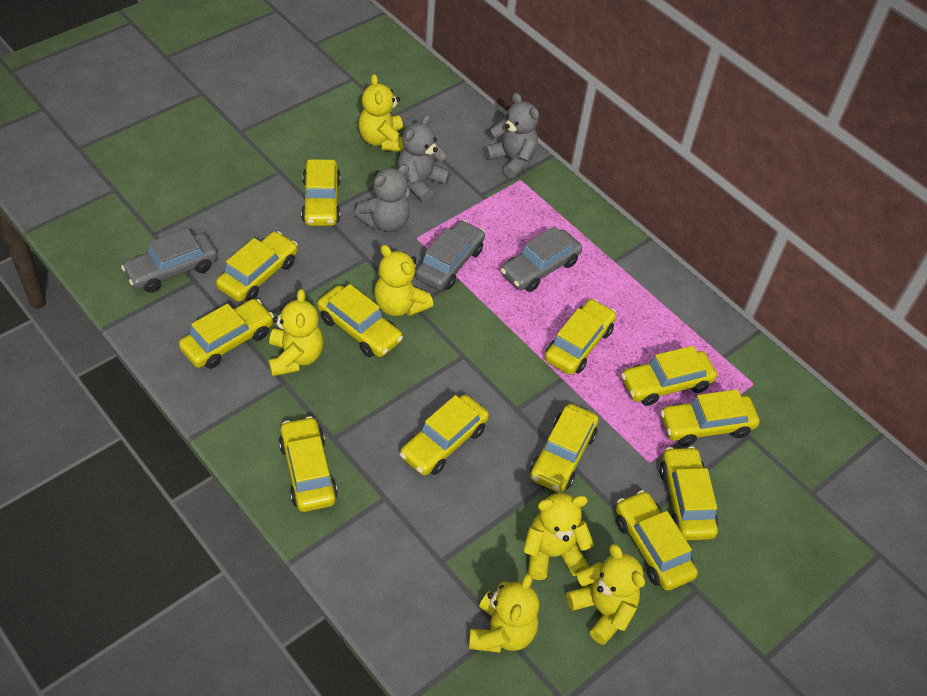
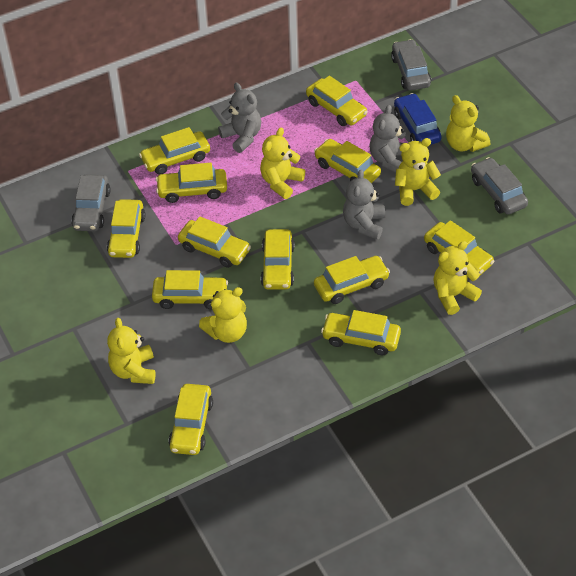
blue car: none = 0 -> [394,93,441,145] = 1

